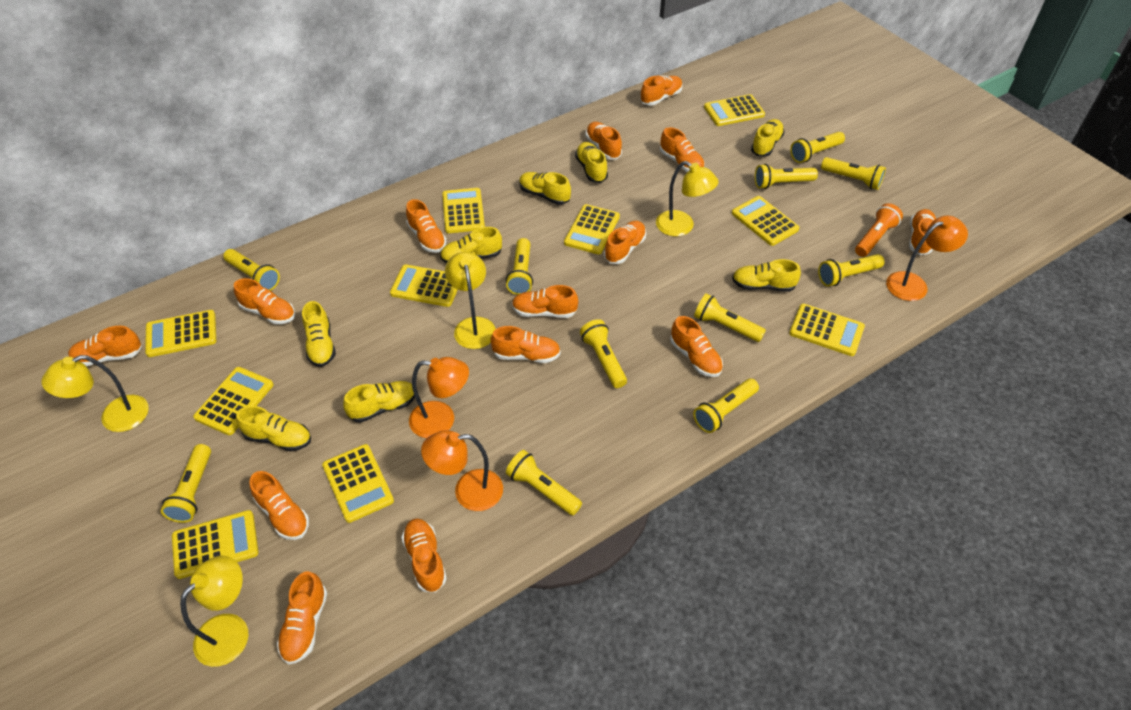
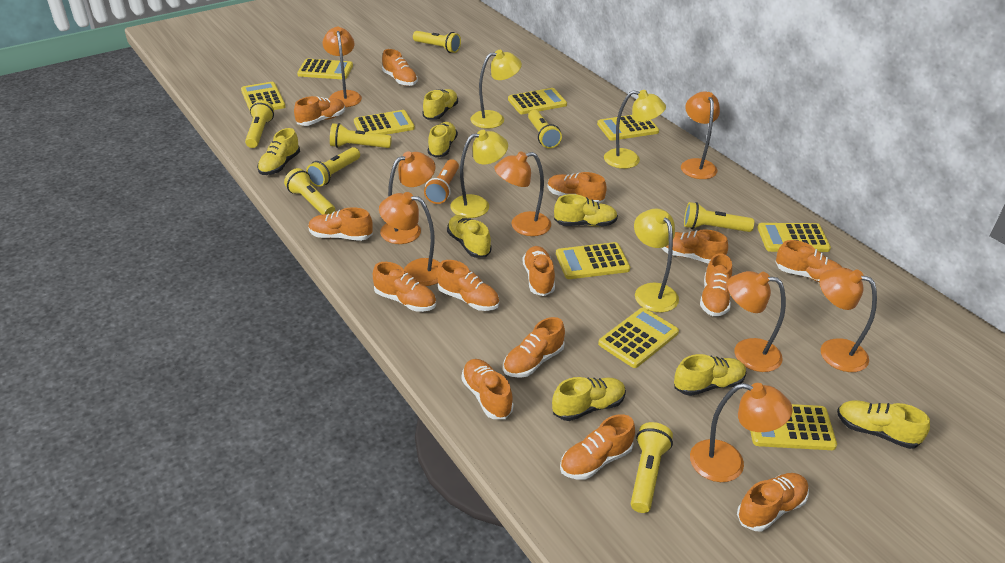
orange lamp: [409,357,469,438] [421,430,503,511] [886,216,968,301] = 3 -> [323,27,362,107] [379,192,440,286] [380,151,436,244] [494,151,551,236] [681,91,720,179] [690,383,793,482] [727,271,786,372] [819,268,877,372] = 8
yellow calculator: [145,310,216,357] [172,510,258,579] [193,367,274,435] [322,444,394,523] [390,264,458,307] [442,188,485,233] [564,204,620,255] [704,94,765,126] [732,196,800,246] [789,304,865,356] = 10 -> [241,82,286,110] [297,59,353,79] [354,110,415,135] [508,88,567,114] [556,242,630,279] [597,115,659,141] [598,308,679,368] [750,404,837,450] [757,223,831,252] = 9
yellow flashlight: [161,444,211,523] [223,249,280,291] [506,238,533,295] [506,450,582,515] [580,319,627,388] [693,379,759,433] [694,293,766,342] [755,164,818,189] [790,132,845,163] [818,254,885,286] [821,157,886,190] = 11 -> [245,100,274,148] [284,168,335,215] [306,147,360,187] [330,123,392,148] [413,31,461,53] [528,110,562,149] [631,422,673,513] [684,202,754,232] = 8

